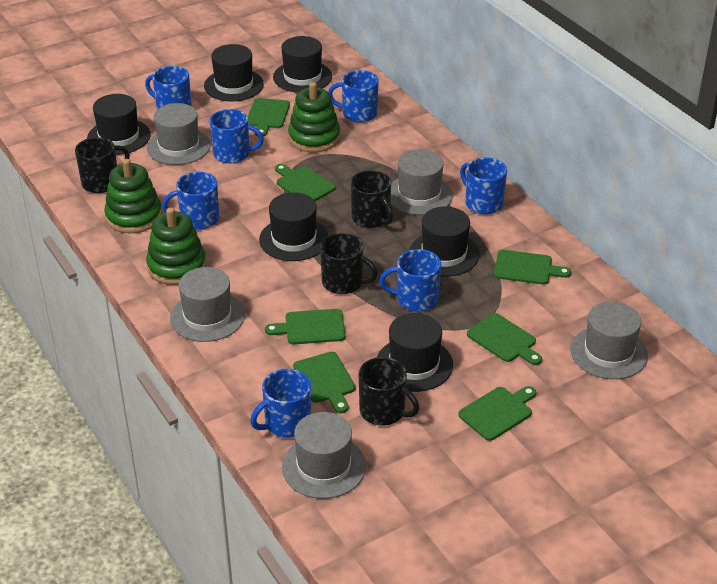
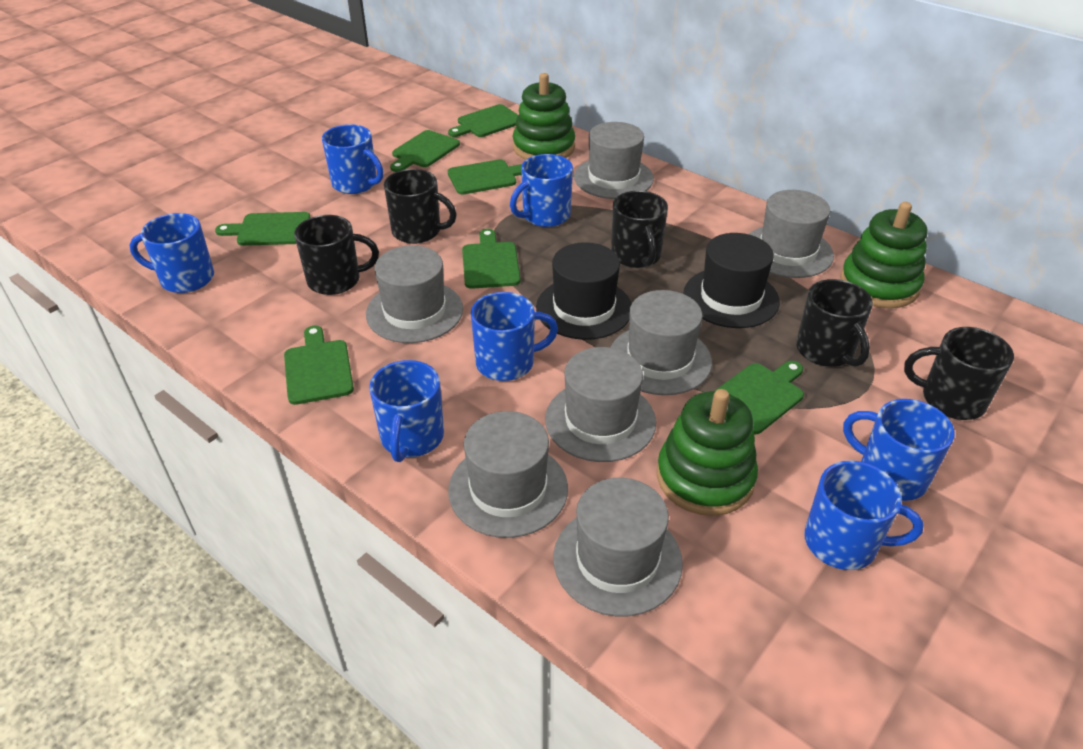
black hat: [87,94,151,155] [204,44,264,101] [259,192,329,261] [273,36,332,93] [377,313,453,392] [409,207,480,277] = 6 -> [536,242,632,340] [684,233,780,328] = 2
black mug: [75,137,130,193] [320,233,378,294] [351,170,393,228] [359,357,419,426] = 4 -> [294,215,379,295] [384,169,457,244] [611,191,668,268] [796,279,873,367] [904,327,1014,420] = 5
grey hat: [147,103,211,165] [170,267,245,342] [282,412,366,499] [390,150,453,215] [570,302,648,379] = 5 -> [366,245,463,343] [448,411,568,538] [545,347,656,462] [553,478,683,616] [574,122,654,199] [611,290,712,395] [749,190,834,278] = 7

